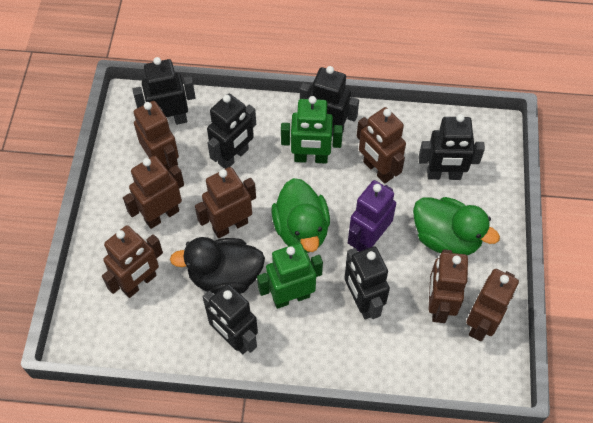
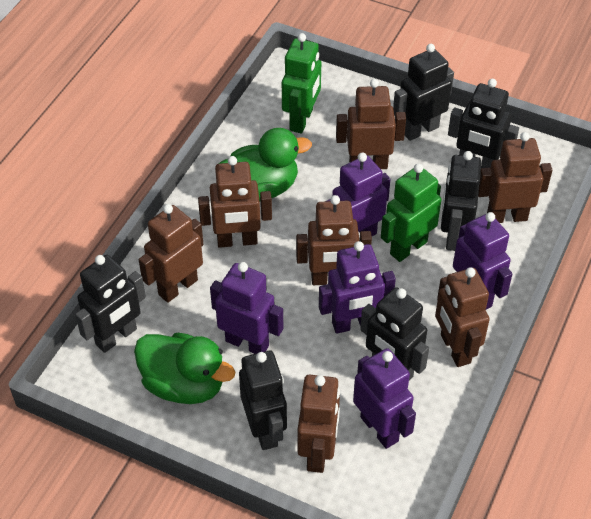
black duck: [170,237,265,294] = 1 -> none = 0
purple robot: [348,180,396,252] = 1 -> [210,262,283,354] [319,241,396,334] [327,153,391,236] [353,348,416,449] [453,212,512,310] = 5

